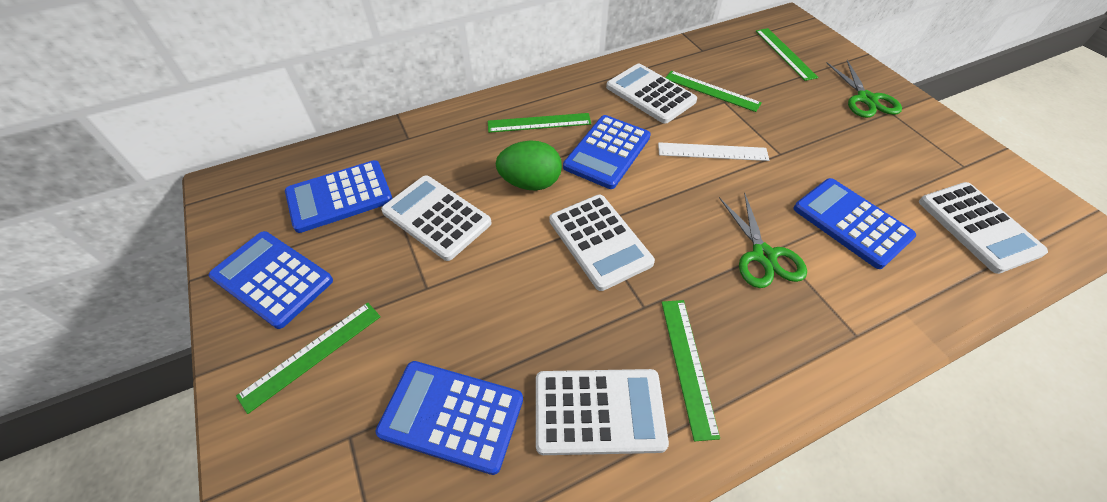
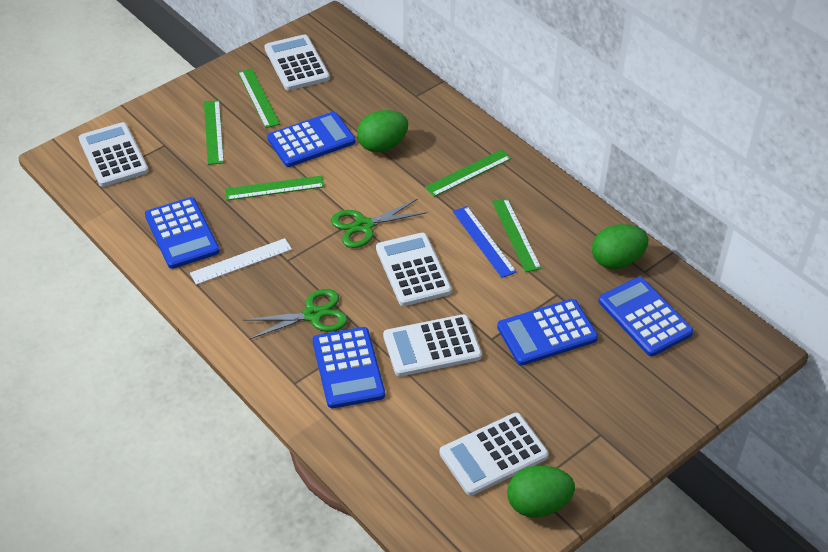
blue ruler: none = 0 -> [453,206,517,278] = 1
green egg: [496,141,562,190] = 1 -> [357,110,408,152] [507,466,575,517] [592,224,648,269] = 3

